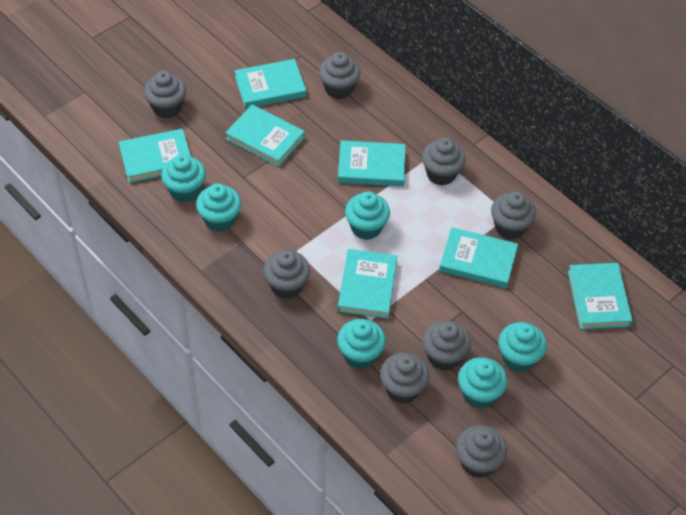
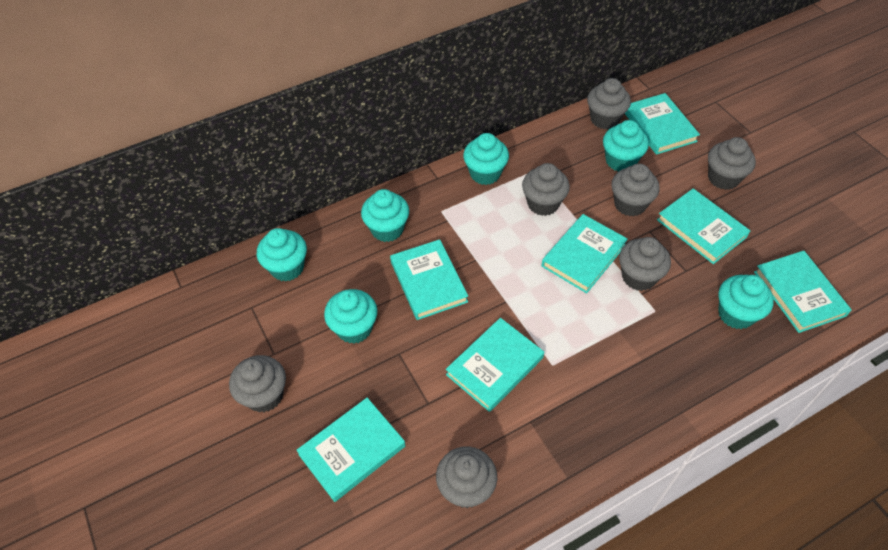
grey cupcake: [144,71,186,118] [263,250,310,299] [319,52,360,99] [380,353,429,404] [422,138,466,185] [422,321,471,371] [456,425,507,478] [491,191,536,240] = 8 -> [229,355,286,412] [436,446,497,508] [522,163,570,216] [587,78,631,129] [611,164,660,217] [619,237,671,291] [708,137,756,190] = 7

